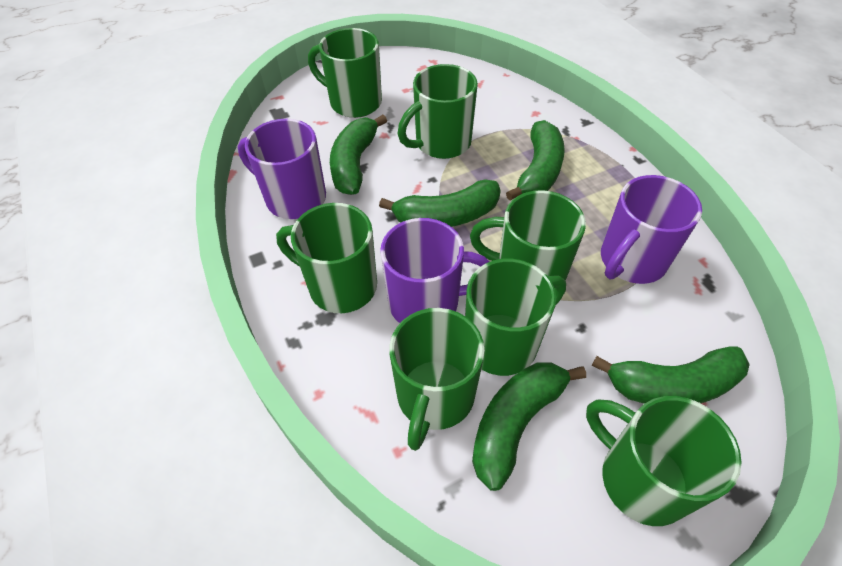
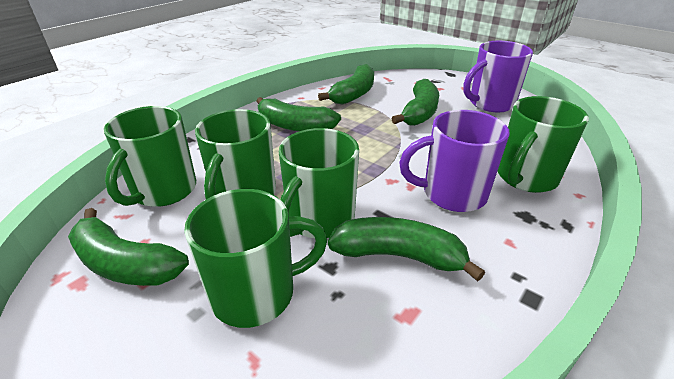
green mug: [276,203,377,313] [308,28,382,118] [389,308,485,451] [398,64,478,159] [465,259,566,376] [470,190,586,288] [586,396,742,526] = 7 -> [104,106,196,207] [184,189,327,328] [195,109,276,199] [279,128,359,238] [498,96,589,193] = 5
purple mug: [238,119,326,219] [380,218,490,323] [601,175,702,284] = 3 -> [399,110,510,212] [463,41,533,113] = 2

